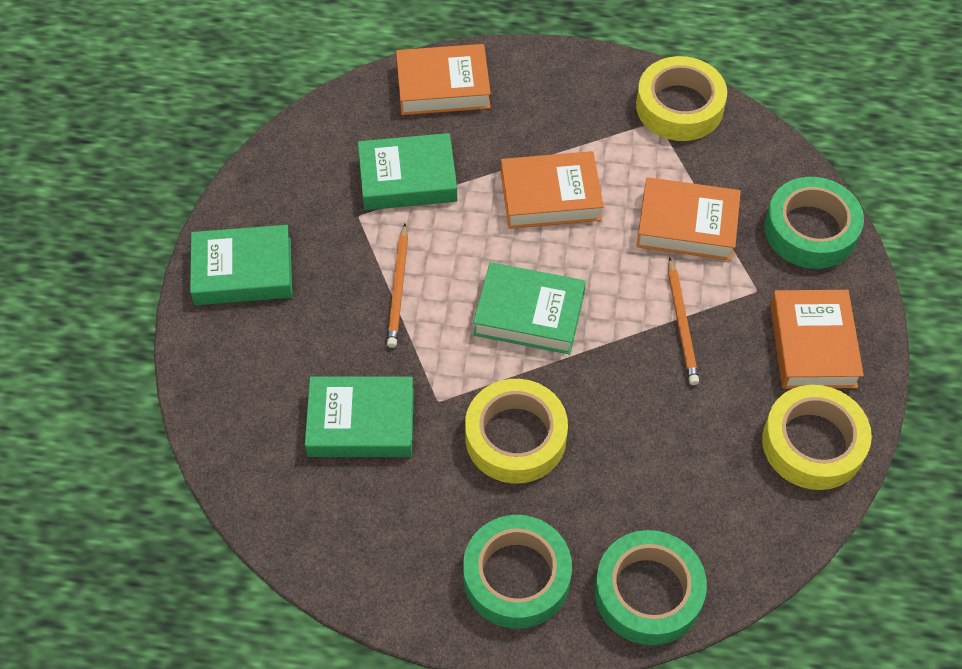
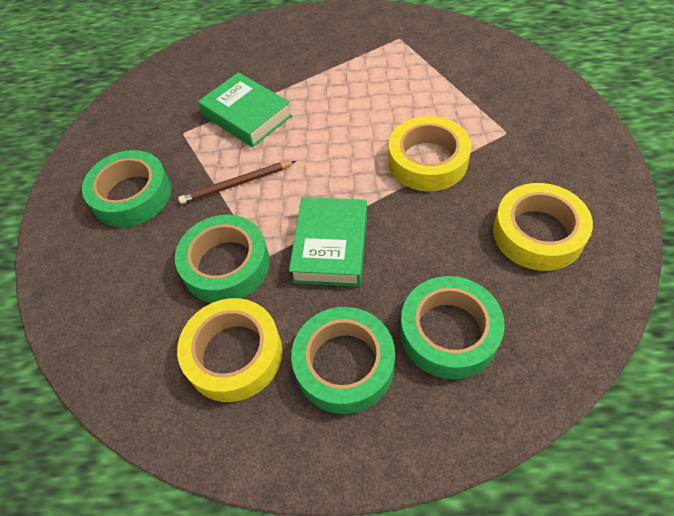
brown pencil: none = 0 -> [178,161,296,204] = 1
green book: [190,225,292,305] [305,376,414,457] [358,133,457,210] [473,262,586,355] = 4 -> [198,72,292,147] [289,197,367,287] = 2
green tape: [463,515,572,629] [595,530,707,645] [764,177,864,269] = 3 -> [82,150,171,227] [175,215,270,303] [291,307,395,414] [400,276,505,379] = 4
orange book: [396,44,491,115] [501,151,604,229] [636,177,741,261] [770,290,864,389] = 4 -> none = 0
orange pencil: [387,224,408,348] [668,257,699,385] = 2 -> none = 0

